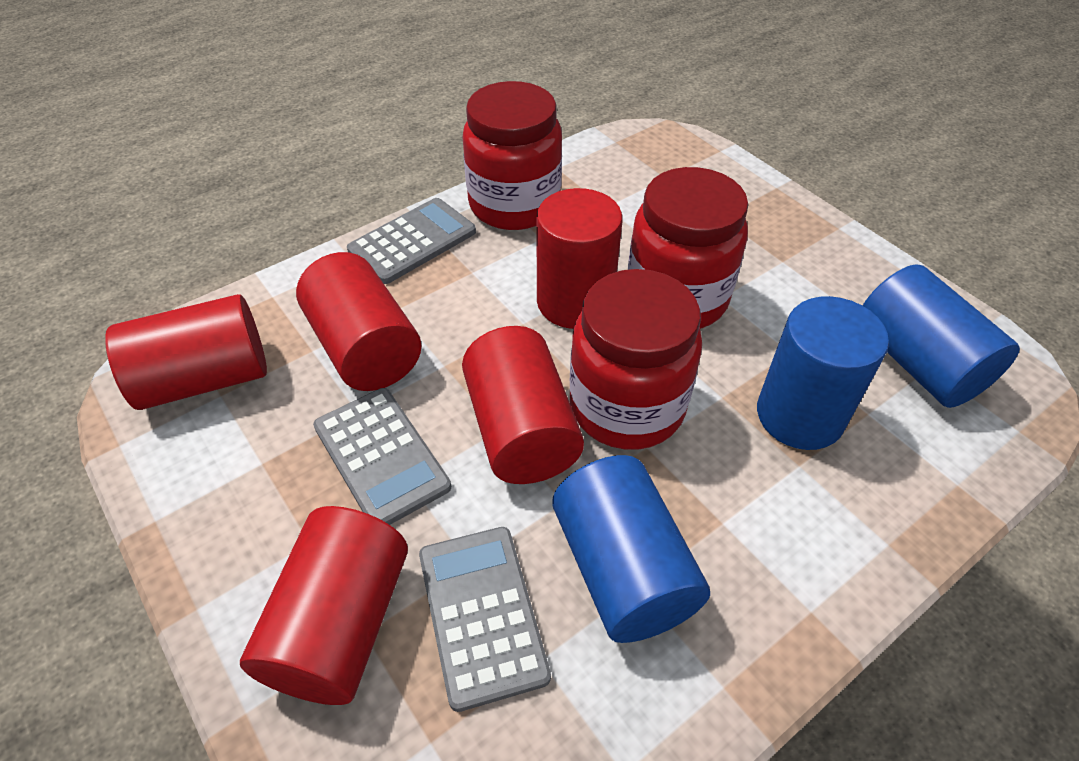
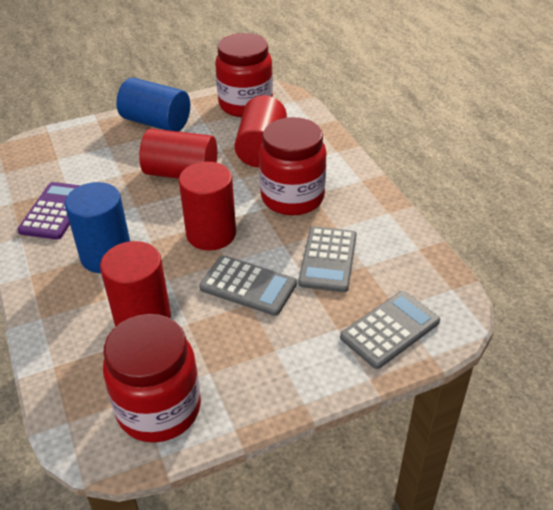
blue cylinder: [552,455,710,643] [757,296,889,450] [862,264,1020,408] = 3 -> [65,182,130,273] [116,78,190,132] = 2
purple calculator: none = 0 -> [17,182,81,240] = 1
red cylinder: [105,294,267,410] [240,506,408,705] [296,252,421,391] [462,326,584,484] [536,188,623,329] = 5 -> [100,241,171,327] [139,129,217,179] [179,162,236,250] [234,95,287,167] = 4

